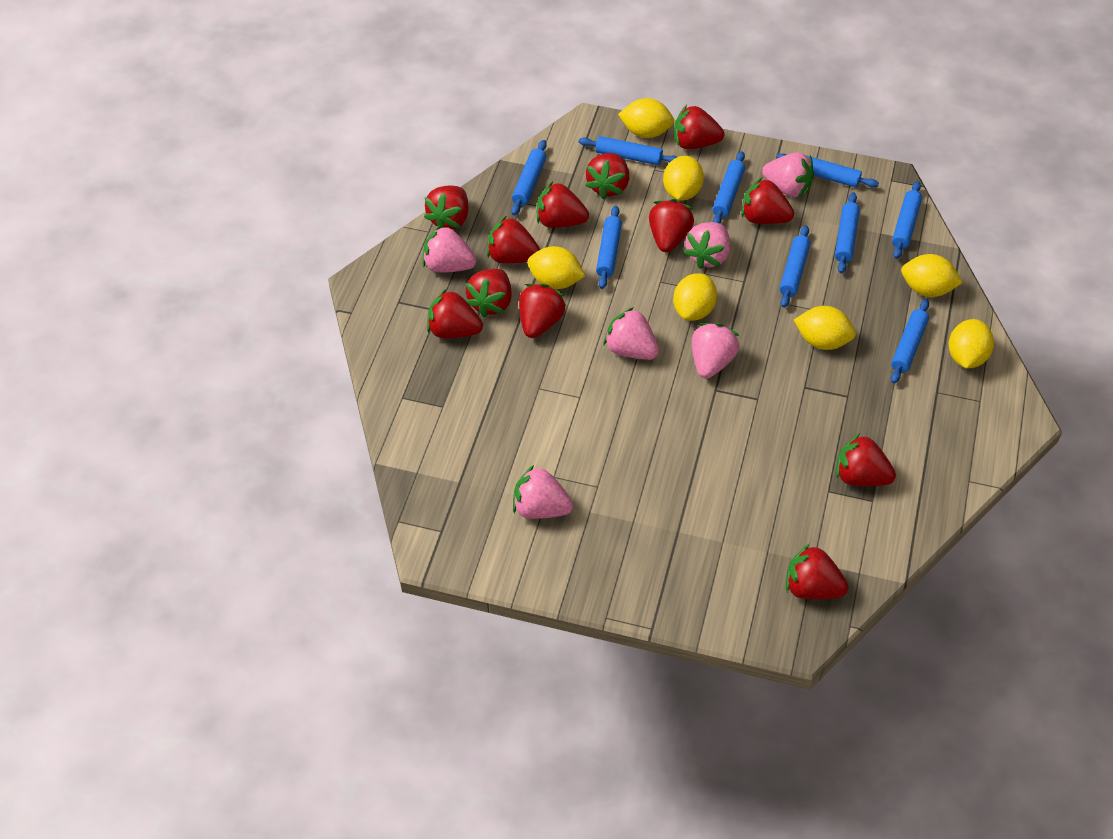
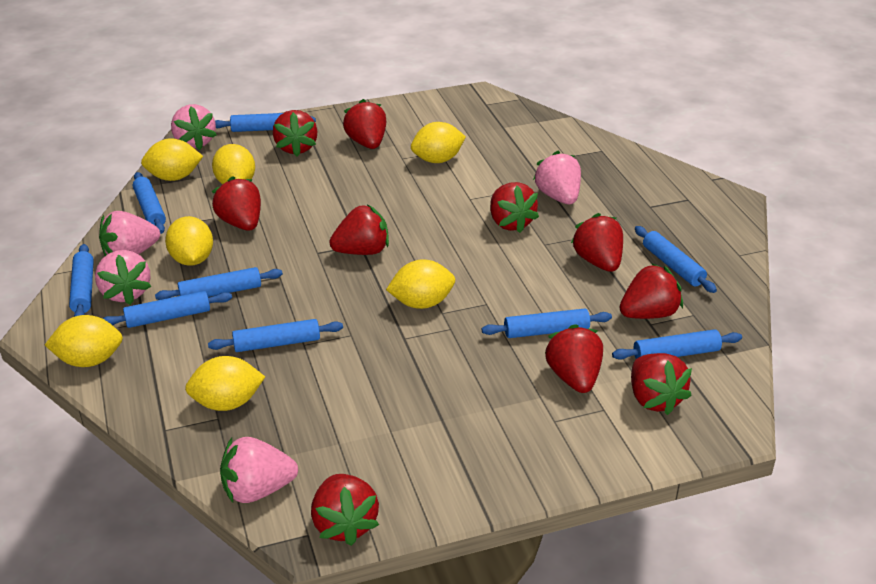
pink strawberry: [423,224,477,273] [513,465,573,519] [604,307,659,360] [683,222,730,269] [692,323,739,379] [762,152,814,197] = 6 -> [95,250,151,305] [99,211,160,256] [171,104,217,150] [220,437,298,503] [533,151,581,204] = 5
red strawberry: [424,185,469,229] [427,289,483,338] [466,269,512,317] [487,216,540,263] [519,284,566,338] [537,181,589,228] [585,153,629,199] [649,199,694,252] [674,105,724,149] [742,177,794,224] [786,543,849,599] [836,433,896,486] = 12 -> [212,176,261,231] [273,110,317,156] [311,474,379,546] [329,205,389,255] [343,99,386,149] [490,182,539,233] [545,324,603,393] [571,213,623,272] [619,263,683,319] [631,353,692,415] = 10

